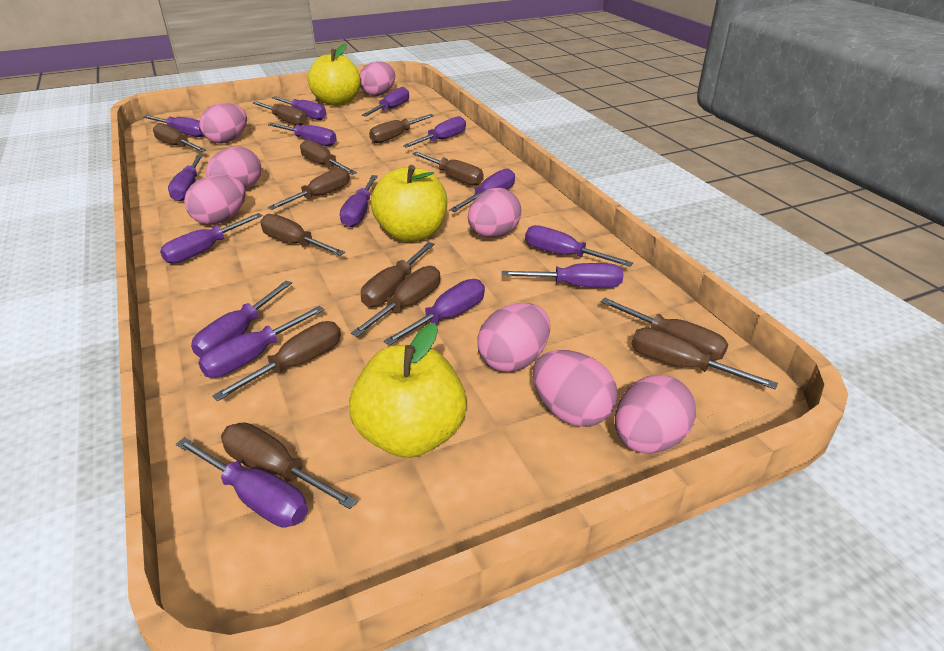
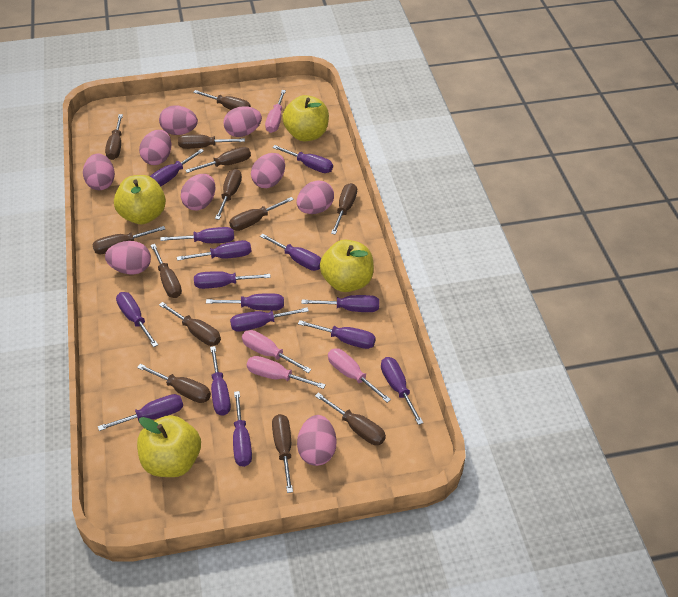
pink egg: [184,175,246,225] [199,103,247,144] [206,147,261,189] [360,61,395,96] [468,188,521,238] [477,303,550,372] [532,350,618,427] [615,375,696,453] = 8 -> [83,154,115,190] [105,241,151,275] [139,130,171,165] [159,105,198,135] [181,174,215,210] [223,106,262,137] [251,153,285,188] [297,180,334,214] [297,415,336,466] = 9
pink screwdriver: none = 0 -> [242,330,311,373] [247,356,326,389] [265,90,286,133] [328,348,391,403] = 4
yellow apple: [308,43,361,106] [349,323,467,458] [371,165,447,242] = 3 -> [114,175,166,224] [137,415,201,477] [282,95,329,141] [320,239,374,292] = 4

